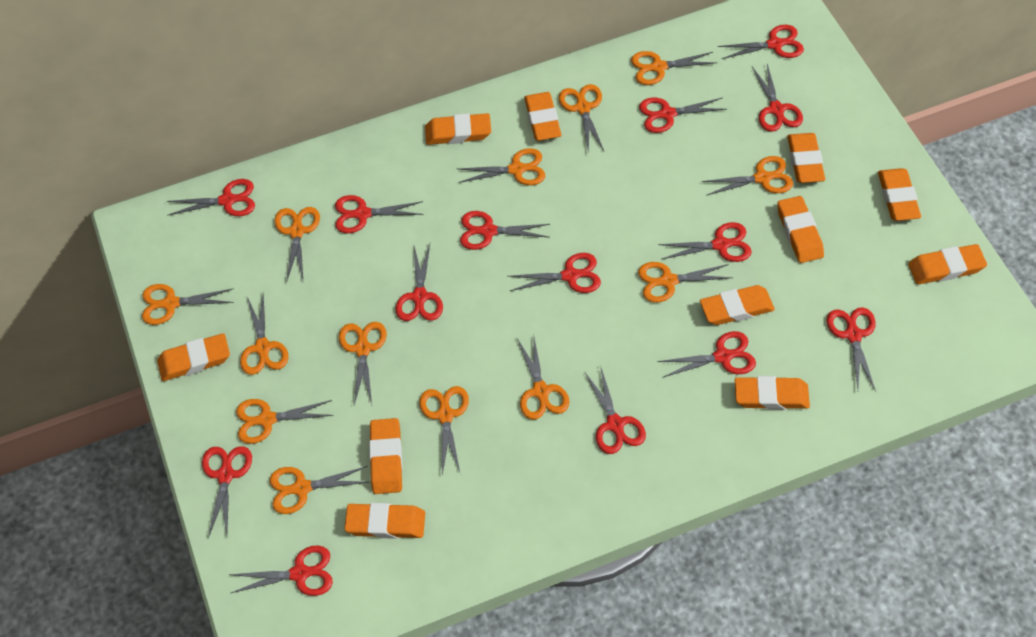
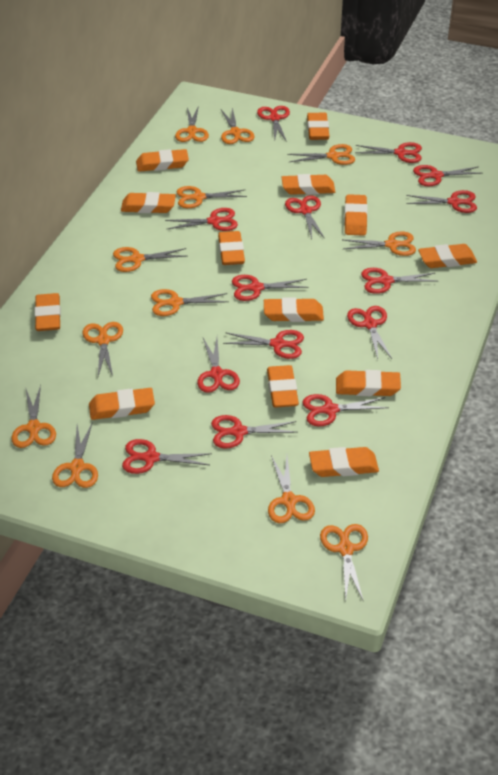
orange eraser: [157,333,230,381] [344,503,425,539] [369,418,403,494] [425,113,491,145] [524,92,561,141] [700,285,775,325] [735,376,810,410] [777,196,824,263] [787,133,825,183] [878,168,921,221] [908,244,987,284] = 11 -> [35,293,61,331] [89,388,155,420] [121,192,176,213] [136,149,189,172] [218,231,245,265] [264,298,324,322] [267,365,299,408] [281,174,335,195] [307,113,329,140] [309,447,379,477] [336,370,401,396] [344,194,368,236] [418,244,477,268] = 13
orange scissors: [142,284,234,325] [236,399,334,444] [240,293,288,375] [270,466,368,514] [274,207,320,283] [339,322,387,405] [419,386,469,475] [458,148,545,185] [517,333,569,420] [559,84,604,154] [631,51,717,85] [638,262,733,303] [702,156,793,196] = 13 -> [11,385,56,448] [52,422,98,488] [83,322,123,376] [113,247,187,272] [151,289,229,316] [175,106,209,142] [177,186,247,208] [221,108,255,144] [268,456,315,523] [287,144,355,165] [320,524,368,602] [343,231,416,256] = 12

